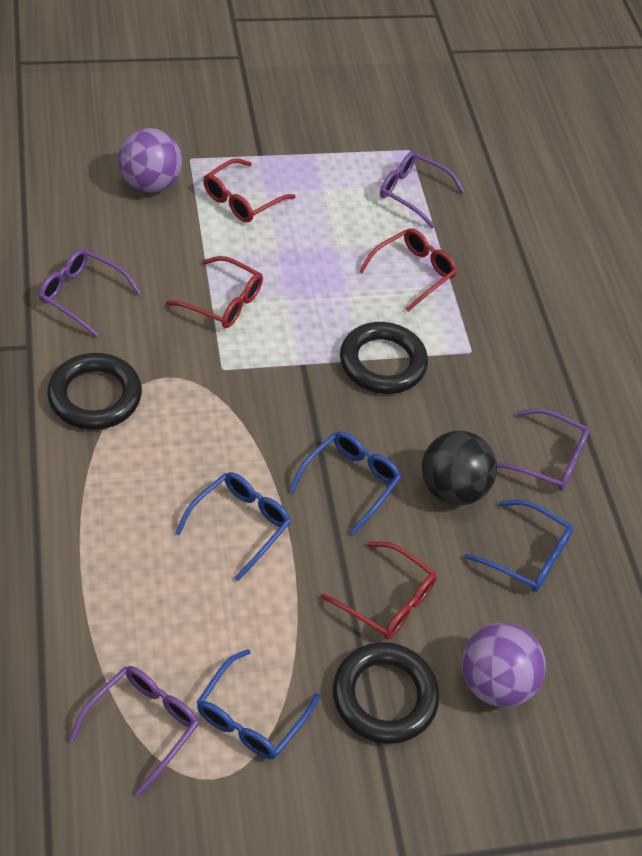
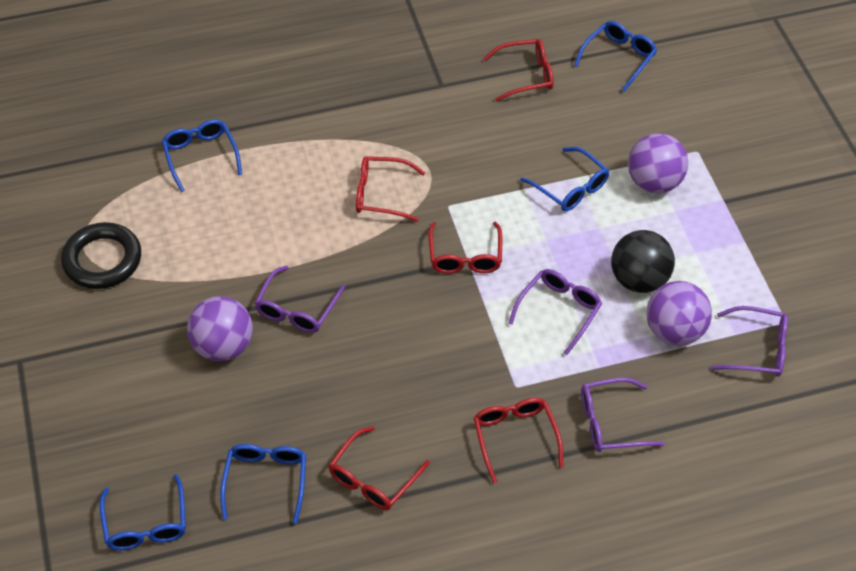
black ring: [47,353,142,430] [333,642,439,744] [340,322,428,394] = 3 -> [61,222,141,289] = 1
blue glasses: [175,472,291,581] [197,649,320,759] [289,431,401,535] [464,500,573,592] = 4 -> [99,474,186,550] [162,119,242,192] [220,444,306,524] [520,147,609,211] [574,21,657,91] = 5
purple ball: [118,128,182,193] [462,623,546,707] = 2 -> [187,296,253,361] [628,133,688,193] [646,281,712,345] = 3
red glasses: [166,256,263,328] [203,158,296,222] [321,542,437,639] [359,228,457,312] = 4 -> [328,426,430,510] [356,156,425,222] [428,222,502,274] [474,398,563,483] [483,39,554,101] = 5

